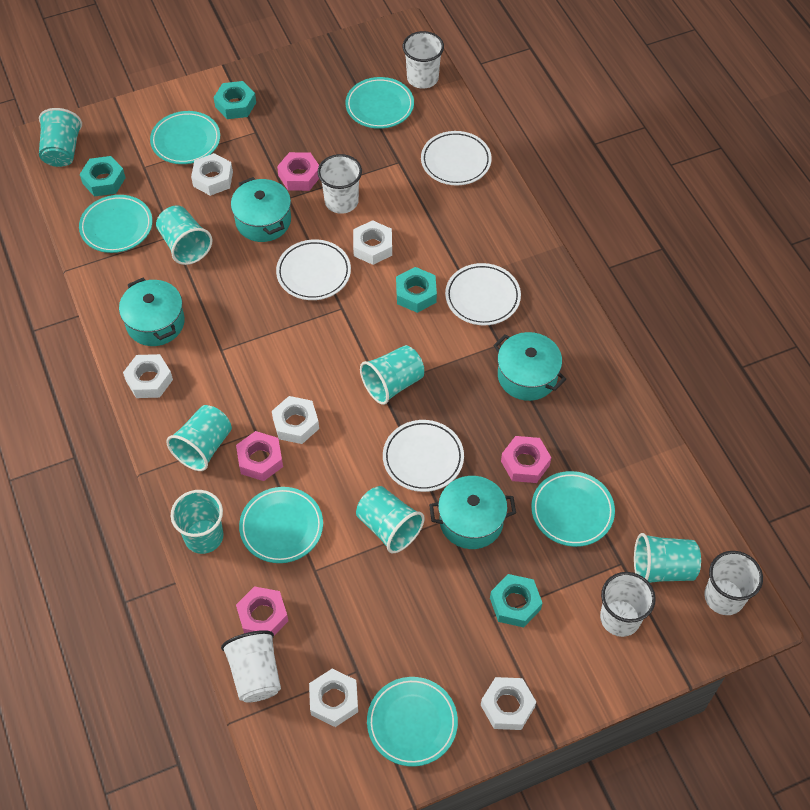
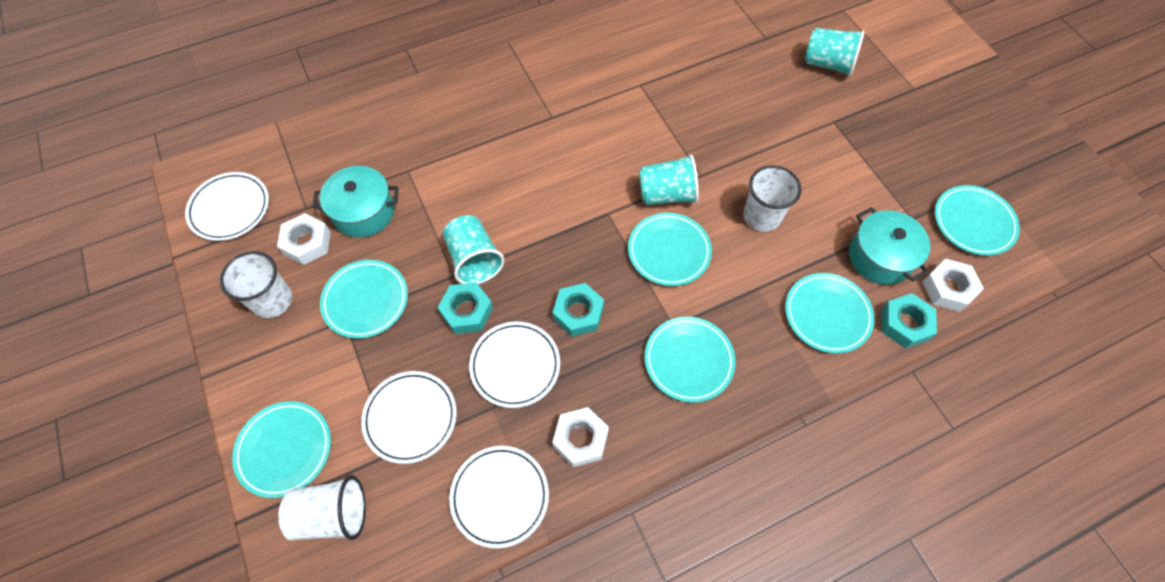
pink nut: [236,431,283,481] [236,586,288,635] [277,152,319,191] [501,436,551,483] = 4 -> none = 0
turquoise cup: [39,108,82,167] [156,205,212,265] [166,405,232,471] [171,490,224,554] [356,486,425,553] [360,345,424,405] [634,533,701,583] = 7 -> [443,215,504,284] [639,154,699,205] [805,28,865,77] = 3
turquoise nut: [80,156,125,197] [214,81,256,119] [396,267,437,313] [490,574,542,627] = 4 -> [437,282,493,334] [552,283,604,337] [882,293,937,348] = 3
turquoise pot: [119,278,185,346] [231,177,291,242] [429,476,516,549] [493,332,566,401] = 4 -> [313,166,399,238] [849,207,930,285] = 2
white cup: [221,630,281,702] [318,154,362,214] [403,31,444,89] [600,572,656,637] [704,551,763,615] = 5 -> [220,251,292,318] [278,475,366,540] [743,165,802,232] = 3
white nut: [123,354,173,398] [191,153,233,196] [272,396,319,444] [309,669,358,727] [353,220,392,265] [481,677,536,730] = 6 -> [277,213,331,265] [552,407,609,467] [922,259,984,312] = 3

